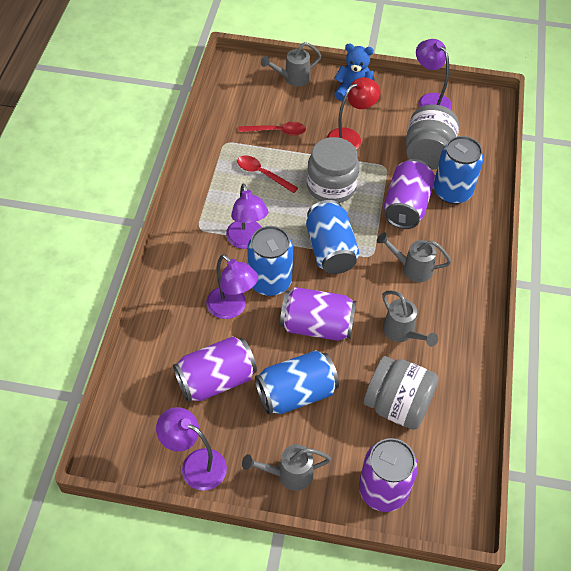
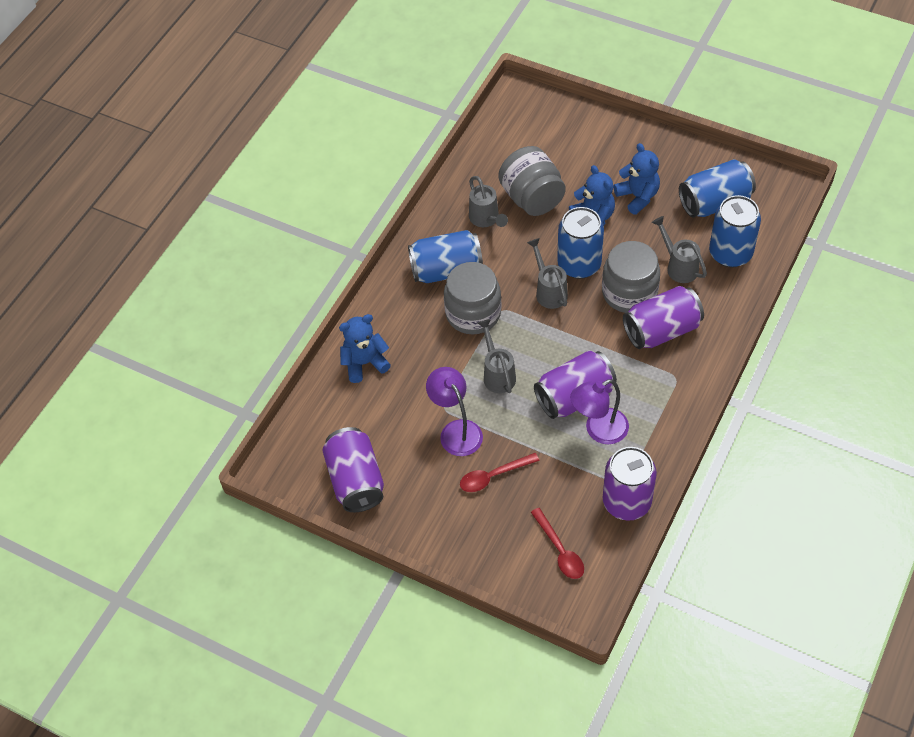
blue teddy bear: [334,44,375,101] = 1 -> [339,314,391,383] [569,165,615,226] [614,143,660,215] = 3
purple lamp: [156,407,227,491] [206,254,258,319] [226,183,269,249] [416,39,452,110] = 4 -> [426,367,483,456] [570,379,629,444] = 2
red lamp: [327,77,381,149] = 1 -> none = 0

